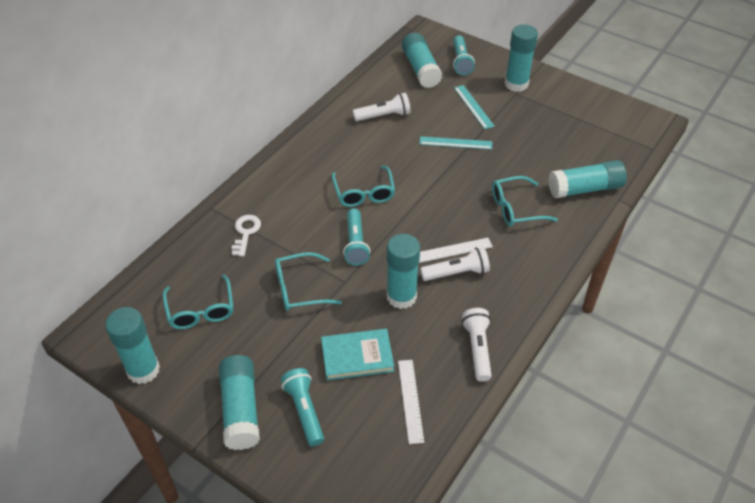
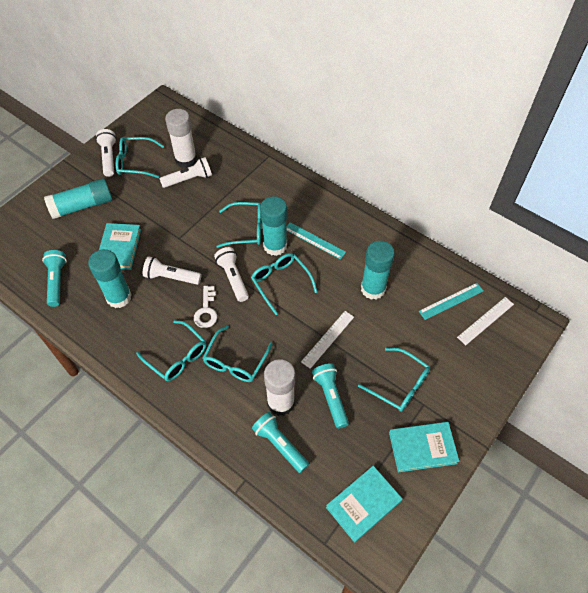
turquoise book: [321,329,394,381] = 1 -> [99,223,141,270] [326,466,403,543] [389,422,459,472] = 3
turquoise glasses: [162,275,233,329] [275,252,342,311] [332,166,395,207] [492,176,558,227] = 4 -> [116,137,164,178] [136,320,206,381] [203,326,273,382] [216,202,262,248] [251,253,317,315] [358,348,430,412] = 6
turquoise glue stick: [105,307,160,384] [219,355,260,450] [387,234,420,309] [402,33,442,88] [505,24,538,92] [548,160,627,198] = 6 -> [44,178,112,219] [88,249,131,308] [260,196,287,256] [361,241,395,300] = 4
white flashlight: [353,92,411,121] [420,247,490,281] [462,308,492,382] = 3 -> [96,129,117,177] [143,256,202,285] [159,157,212,188] [214,247,249,302] = 4
white glue stick: none = 0 -> [165,109,197,168] [264,359,295,416] = 2

